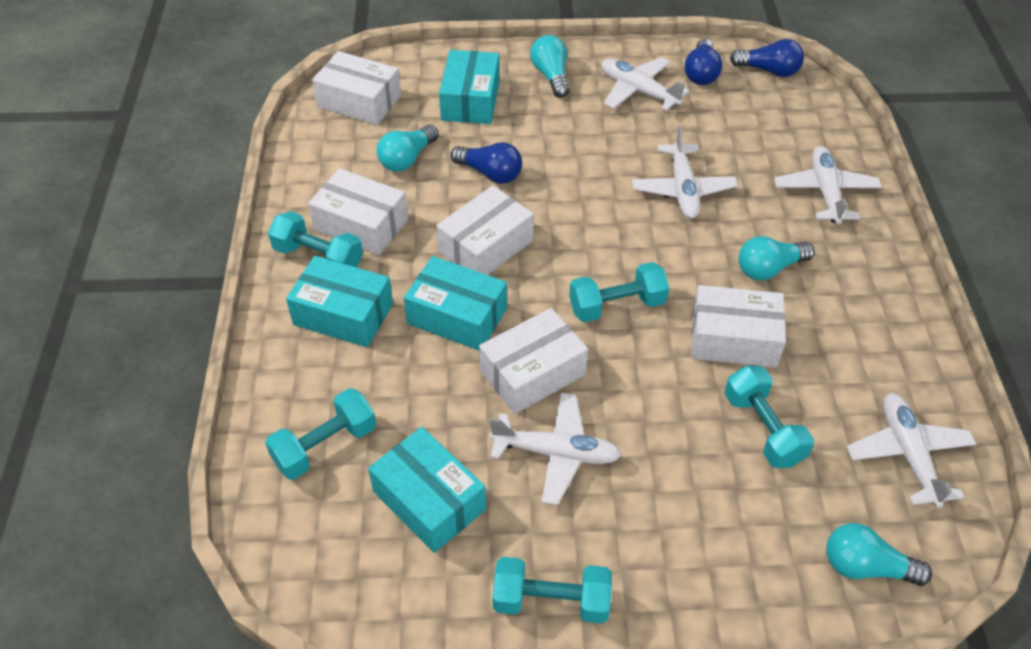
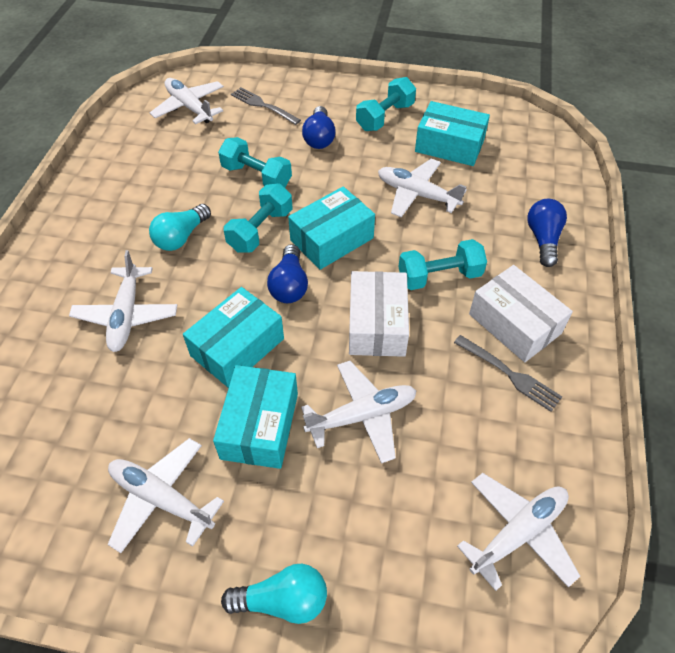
grey fork: none = 0 -> [231,87,301,125] [454,335,562,412] = 2
turquoise dumbbell: [265,388,376,480] [268,211,363,267] [493,557,612,624] [569,262,669,322] [725,366,814,468] = 5 -> [218,137,292,188] [224,184,292,253] [356,77,416,131] [399,239,487,290] = 4
turquoise light bulb: [377,125,439,172] [530,35,570,98] [738,236,814,280] [826,523,932,586] = 4 -> [149,204,211,251] [221,564,327,624] = 2
white box: [308,168,408,255] [312,51,401,125] [436,186,534,275] [479,308,588,414] [691,285,786,367] = 5 -> [349,271,409,357] [469,265,573,362] = 2
white plane: [489,393,622,505] [601,57,689,111] [632,126,738,219] [774,146,882,224] [847,393,976,508] = 5 -> [69,250,177,352] [108,438,224,553] [150,78,224,124] [301,361,416,464] [378,159,467,217] [457,473,580,591] = 6

